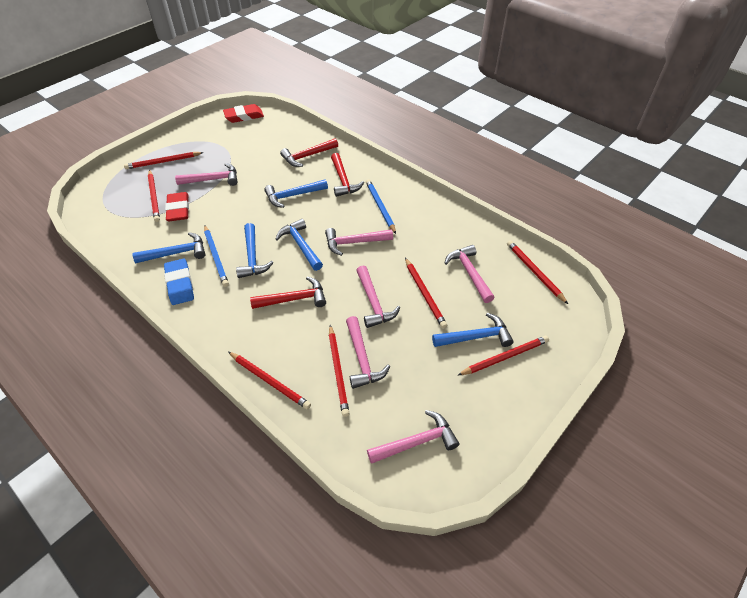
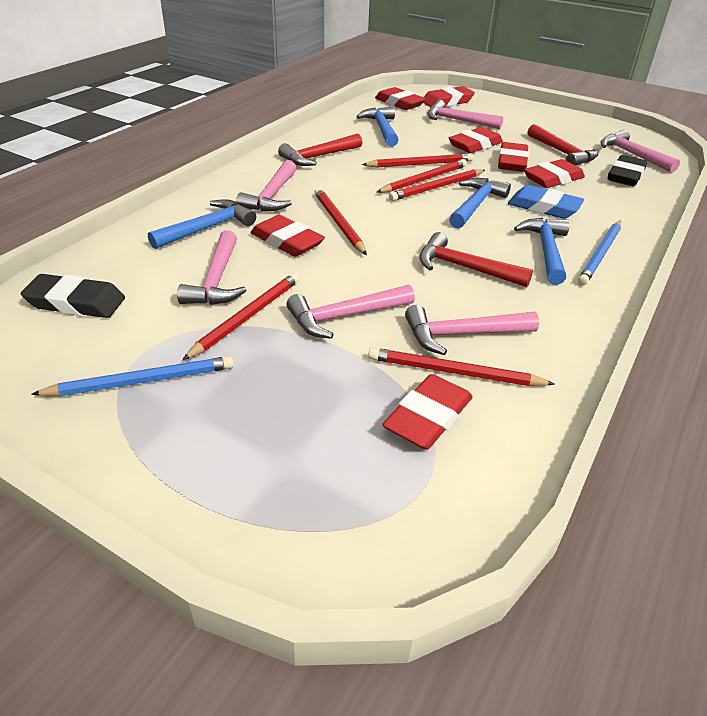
black eraser: none = 0 -> [21,274,125,318] [608,155,647,186] = 2
blue hammer: [133,232,205,263] [236,223,274,278] [264,179,328,208] [276,219,323,271] [432,313,514,347] = 5 -> [148,199,256,249] [356,107,399,147] [449,178,511,228] [514,218,570,285] = 4
red eraser: [165,192,189,221] [223,104,264,123] = 2 -> [250,215,325,257] [375,87,426,110] [382,374,473,450] [423,86,475,107] [449,127,503,153] [498,142,529,172] [524,159,585,188] = 7
red pencil: [124,152,204,169] [148,170,160,222] [228,352,311,410] [329,325,350,417] [405,258,447,328] [458,336,549,375] [507,240,568,304] = 7 -> [182,273,300,360] [314,188,367,255] [362,153,473,168] [368,347,555,386] [377,159,467,193] [389,169,485,201] = 6

